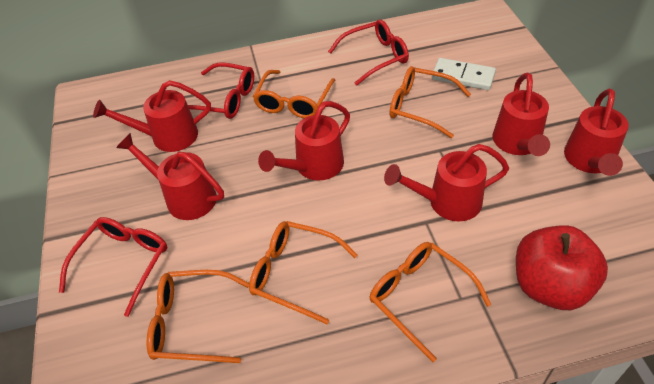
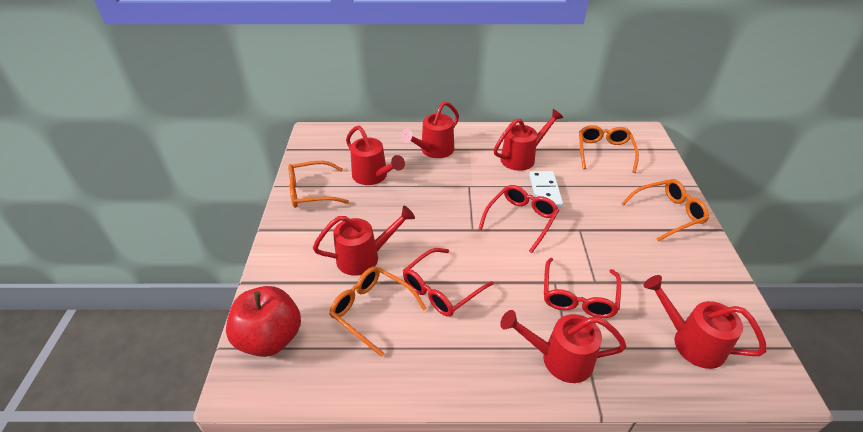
orange glasses: [147,270,249,363] [249,221,357,324] [253,70,335,118] [370,242,491,362] [389,66,471,138] = 5 -> [288,161,349,208] [329,267,427,357] [579,125,639,173] [621,179,709,241] = 4

